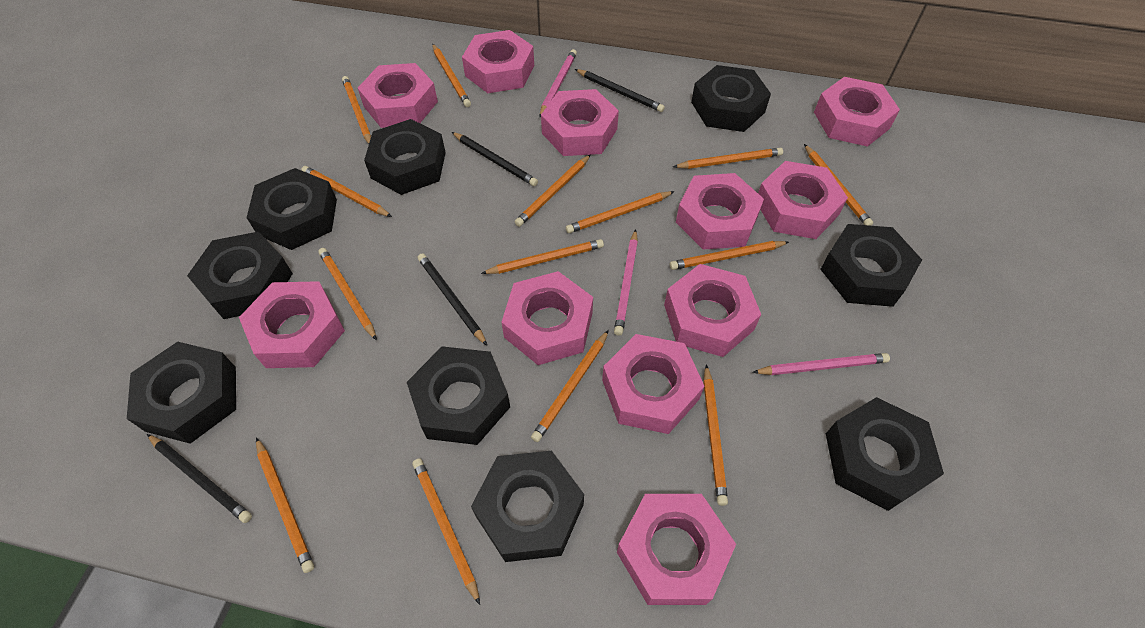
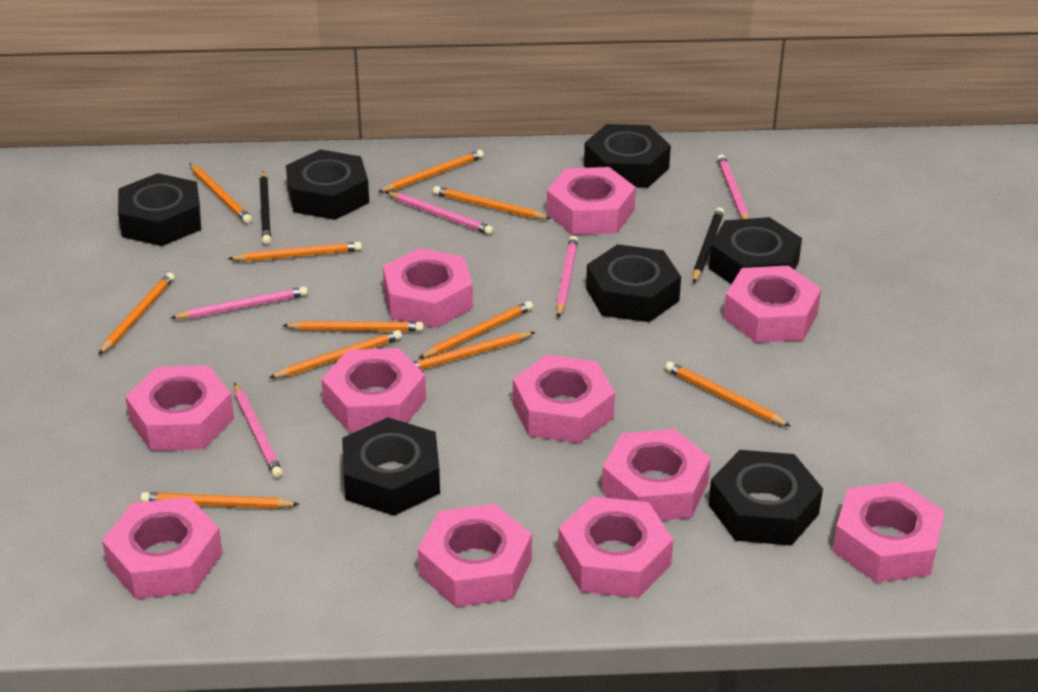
black nut: [127,342,236,444] [187,232,293,319] [247,168,337,250] [364,119,446,195] [407,346,510,445] [471,451,584,562] [691,65,771,132] [820,224,922,307] [826,397,944,511] = 9 -> [118,173,201,246] [286,149,369,220] [342,417,440,516] [584,124,671,188] [586,244,681,322] [708,450,823,546] [709,217,802,284] = 7
black pencil: [147,434,252,523] [418,253,487,346] [452,132,538,186] [575,69,665,112] = 4 -> [259,171,271,245] [693,207,724,283] = 2
orange pencil: [256,437,314,573] [301,166,392,217] [318,248,377,341] [342,76,371,144] [412,458,480,605] [432,44,471,107] [481,239,604,274] [515,154,591,227] [531,330,609,442] [566,191,675,233] [670,241,789,270] [673,148,783,169] [703,364,728,506] [804,144,873,226] = 14 -> [98,273,175,355] [140,492,299,509] [189,163,252,224] [228,242,362,262] [269,330,402,378] [282,321,424,332] [378,150,484,192] [413,332,536,370] [418,301,533,359] [433,186,551,219] [665,362,791,427] = 11
pink pencil: [540,49,577,117] [614,229,638,336] [752,353,890,375] = 3 -> [171,286,308,319] [234,383,283,478] [386,192,494,235] [556,236,578,318] [717,154,749,219] = 5

